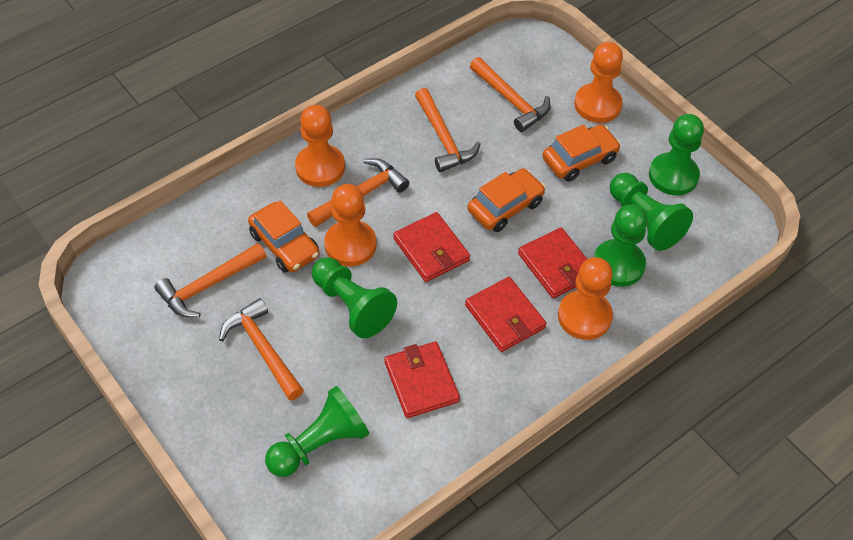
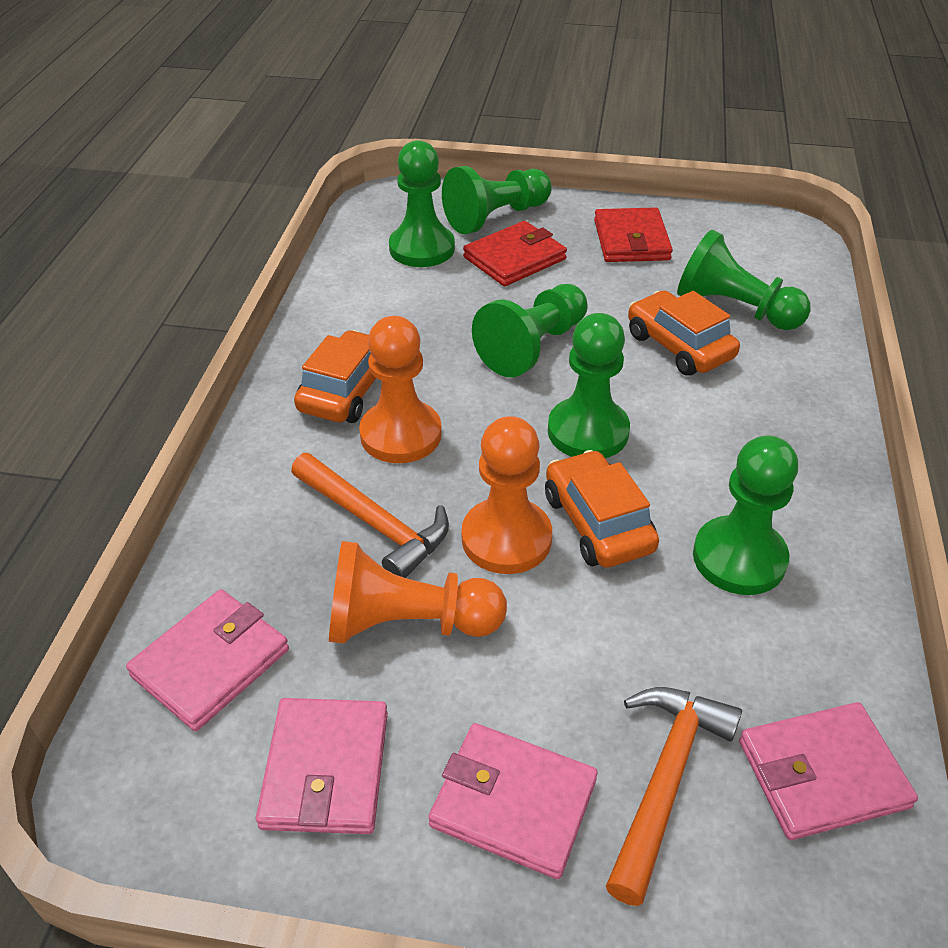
green pawn: [265,386,369,477] [312,257,397,338] [594,204,648,287] [610,173,693,251] [649,114,704,196] = 5 -> [389,140,455,267] [442,166,552,234] [472,284,587,377] [548,313,630,458] [677,230,811,330] [693,435,798,595] = 6
orange hammer: [154,243,266,318] [219,298,304,400] [307,158,409,227] [415,88,480,172] [470,57,551,132] = 5 -> [291,453,449,578] [606,687,742,906] = 2
orange pawn: [295,105,345,187] [324,184,377,266] [558,257,613,340] [574,42,623,123] = 4 -> [329,541,507,644] [359,316,442,463] [462,416,552,574] = 3
pink wallet: none = 0 -> [126,589,289,731] [256,698,388,834] [428,723,598,879] [739,702,918,840] = 4
red wallet: [384,342,460,418] [393,212,470,282] [465,277,546,352] [518,228,587,298] = 4 -> [463,221,567,286] [594,207,673,262] = 2

